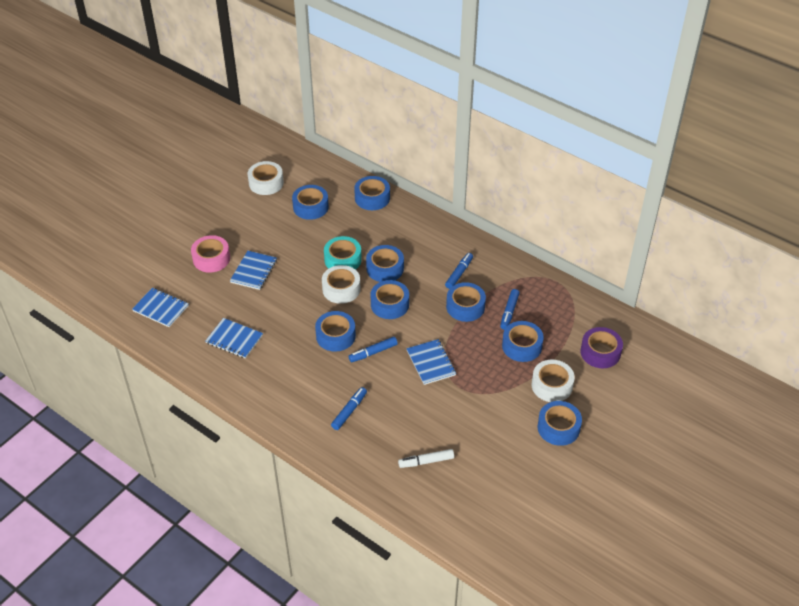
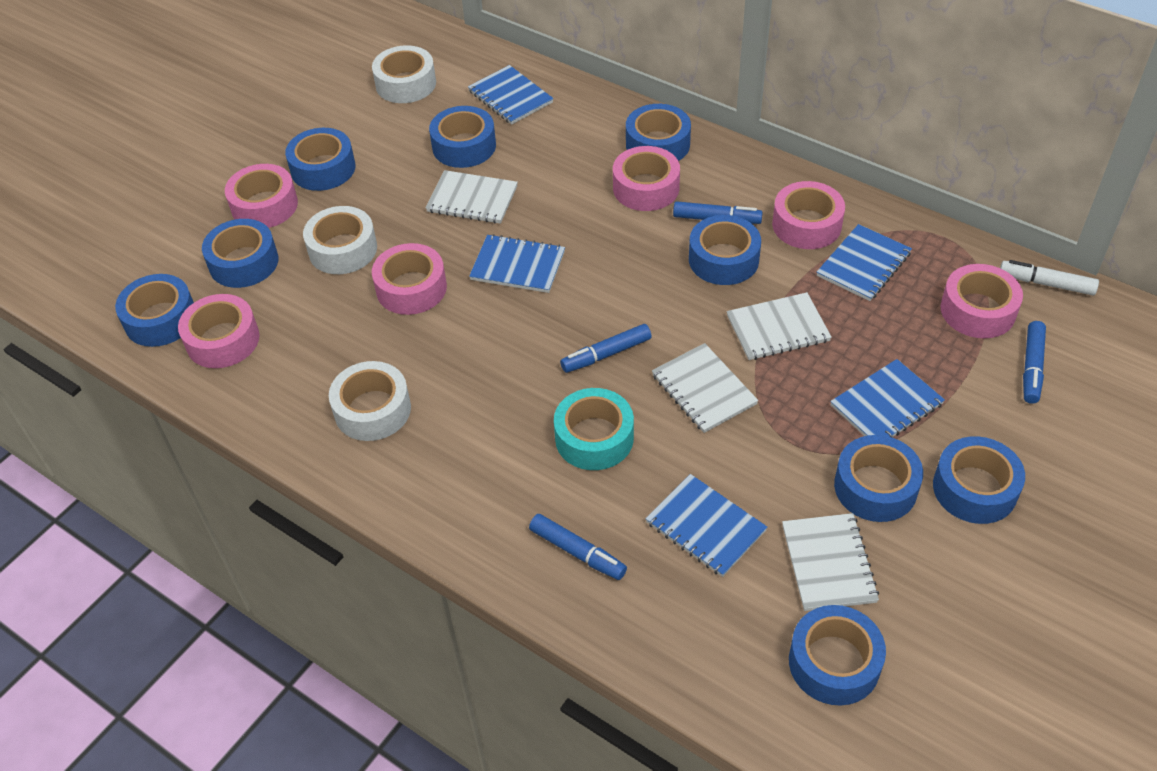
blue notebook: [132,288,189,327] [205,318,263,359] [230,251,277,290] [406,339,456,385] = 4 -> [468,65,554,125] [469,234,565,293] [645,474,767,577] [817,224,912,301] [830,359,945,437] = 5
blue tape: [292,185,329,220] [315,311,356,352] [354,176,390,210] [366,245,404,282] [370,280,409,319] [446,282,486,322] [502,321,544,362] [537,401,582,446] = 8 -> [115,274,194,347] [202,219,278,288] [285,128,355,191] [429,106,496,168] [626,104,691,161] [689,215,761,285] [789,605,886,705] [834,435,923,522] [933,436,1025,524] = 9
pink tape: [191,235,230,273] = 1 -> [178,294,260,368] [225,164,298,228] [372,243,447,315] [613,146,680,211] [772,181,845,249] [941,264,1023,338] = 6
purple tape: [580,327,623,368] = 1 -> none = 0
white notebook: none = 0 -> [426,170,518,224] [652,343,758,433] [727,292,832,360] [782,513,879,611] = 4

